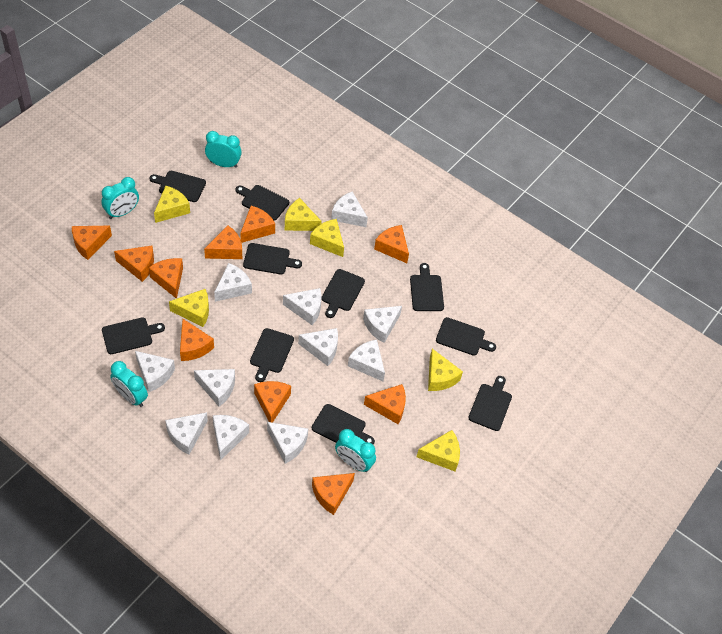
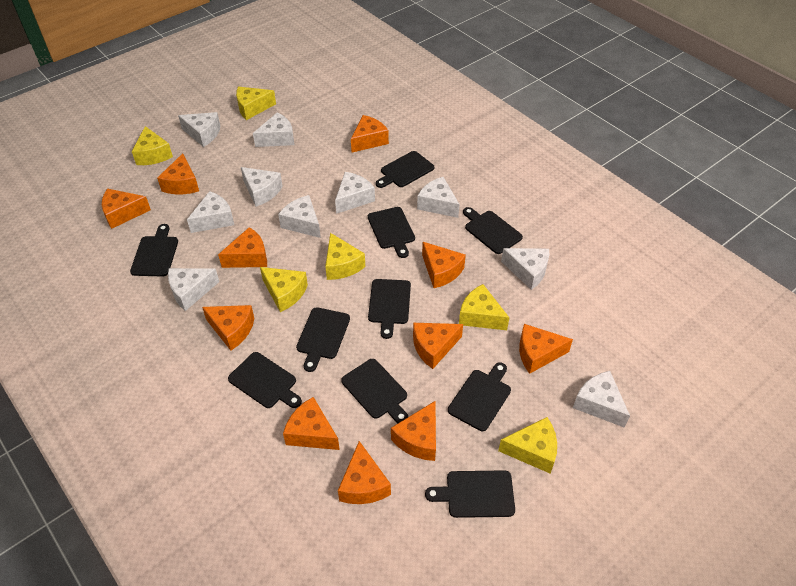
orange cheese: [72,226,112,260] [114,246,154,282] [149,258,183,299] [180,319,214,361] [204,225,242,259] [240,206,275,243] [254,381,291,423] [312,473,355,515] [364,384,406,424] [374,225,409,263] = 10 -> [102,188,151,229] [157,153,199,194] [202,305,254,350] [218,227,267,268] [283,397,340,450] [338,441,391,504] [351,115,389,153] [391,401,436,461] [413,323,463,369] [422,242,466,288] [519,324,573,374] = 11
turquoise clock: [101,177,139,219] [110,361,148,407] [205,131,242,168] [335,429,376,472] = 4 -> none = 0
white cheese: [135,351,175,392] [165,412,208,455] [194,369,235,407] [213,415,249,460] [214,263,252,302] [267,422,308,464] [283,288,322,325] [298,328,338,366] [331,191,368,227] [348,340,385,381] [363,306,402,343] = 11 -> [168,268,219,311] [178,112,220,147] [187,191,234,233] [241,167,283,207] [253,112,294,147] [278,195,321,238] [335,172,375,214] [417,177,460,218] [501,248,549,290] [573,371,630,428] = 10

